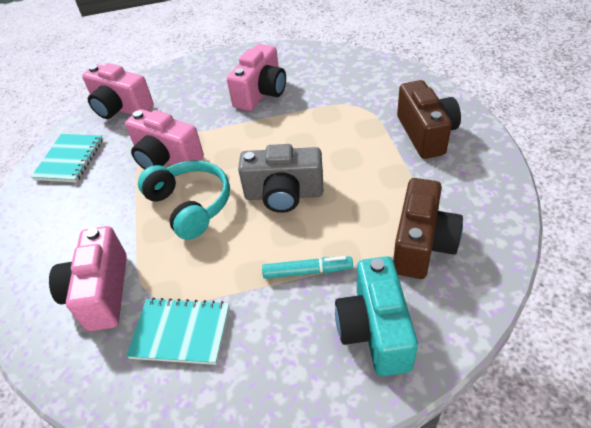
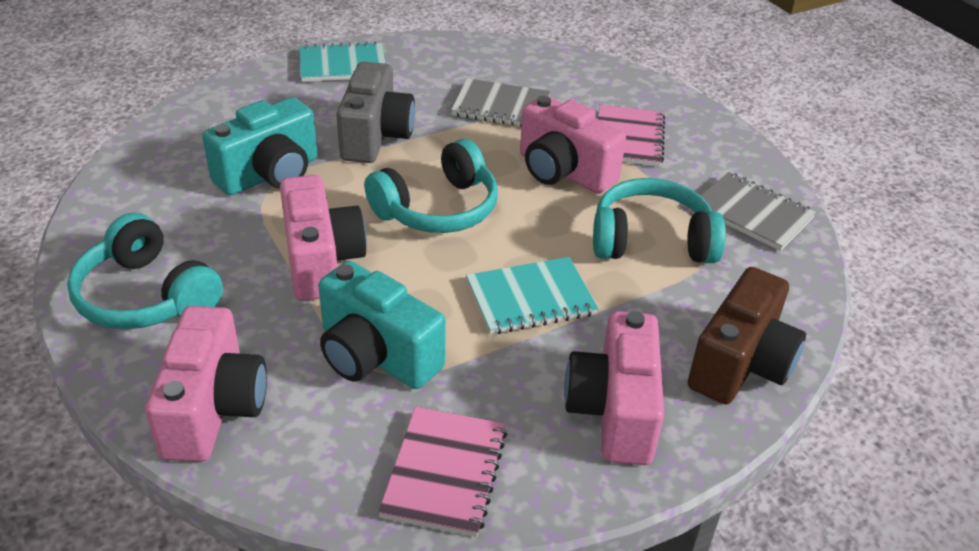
brown camera: [393,178,463,279] [397,80,461,159] = 2 -> [688,267,806,405] = 1
grey notebook: none = 0 -> [451,78,551,127] [701,172,816,251] = 2
pink notebook: none = 0 -> [378,407,507,537] [598,105,665,167] = 2
turquoise camera: [335,256,418,376] = 1 -> [202,97,317,195] [318,261,446,389] = 2
turquoise headphones: [138,160,230,240] = 1 -> [67,213,223,329] [364,139,497,233] [593,178,726,263] = 3
turquoise marker: [262,256,353,279] = 1 -> none = 0

